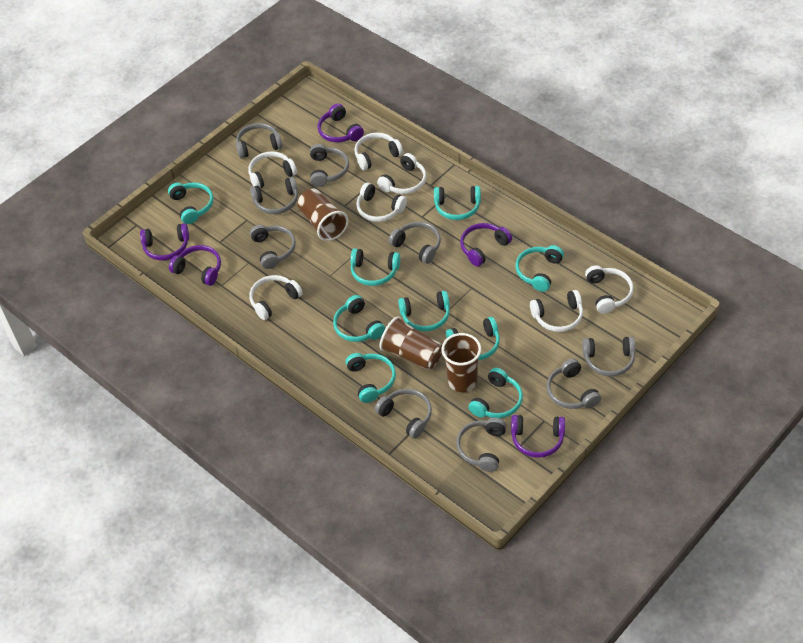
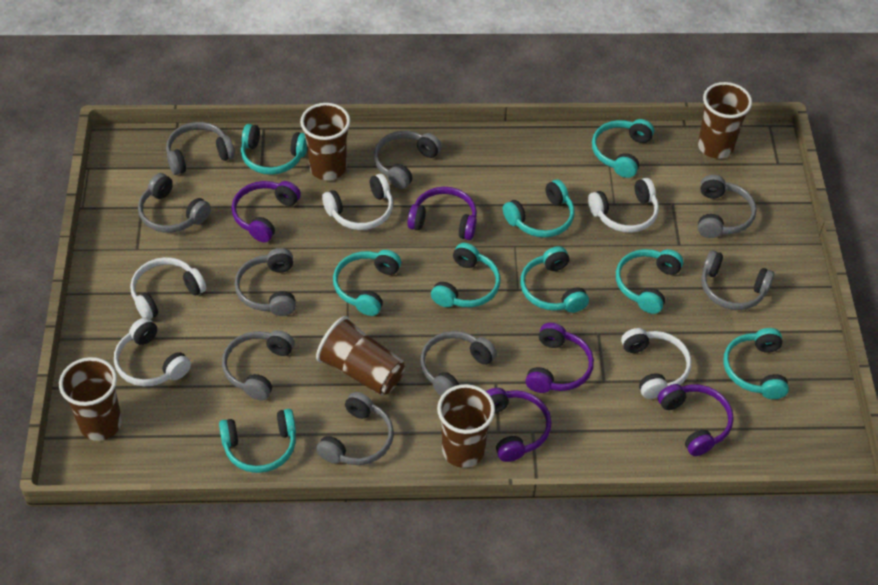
brown cup: [298,189,348,241] [379,316,442,370] [441,333,481,392] = 3 -> [59,357,122,441] [300,103,350,180] [316,316,405,396] [437,384,495,468] [698,82,752,159] = 5
white headphones: [248,151,297,188] [249,275,303,320] [354,133,403,170] [356,183,407,222] [377,153,426,194] [530,290,583,332] [585,265,634,314] = 7 -> [114,317,191,386] [130,257,206,319] [322,174,393,230] [588,178,659,233] [621,328,692,399] = 5

